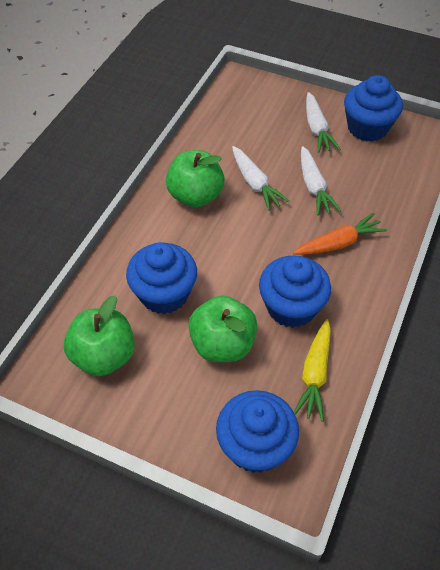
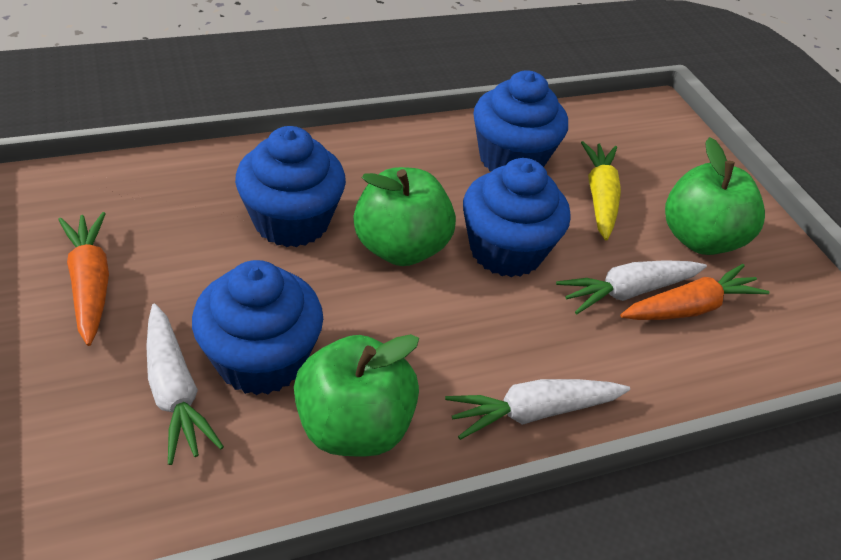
orange carrot: [293,213,387,255] = 1 -> [58,212,109,346] [620,264,769,320] = 2

